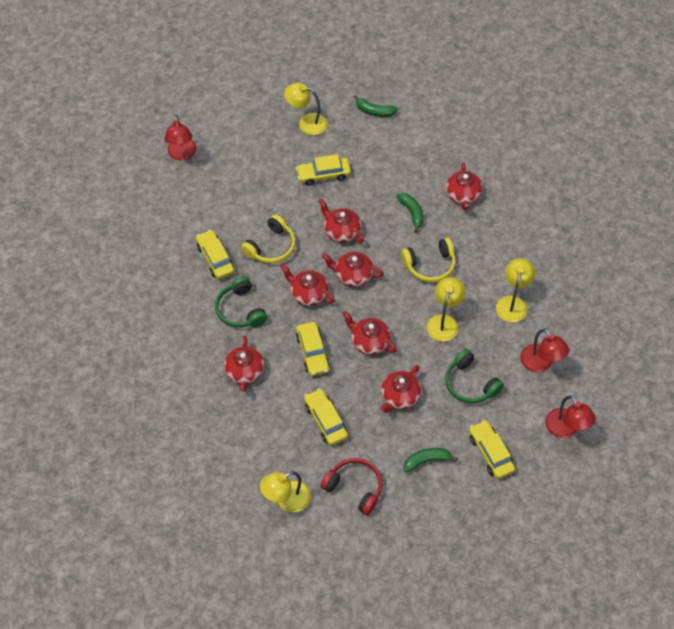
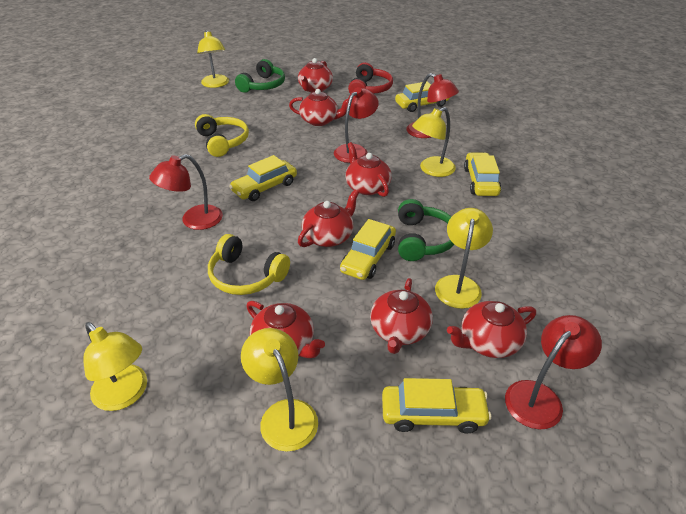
green banana: [353,95,398,117] [396,193,424,233] [404,448,458,473] = 3 -> none = 0
red lamp: [164,115,196,161] [520,329,569,372] [545,396,596,438] = 3 -> [149,154,223,230] [334,87,379,163] [406,73,459,138] [505,315,602,430] = 4
yellow lamp: [260,471,311,513] [284,83,328,135] [427,277,465,342] [496,258,535,323] = 4 -> [83,322,147,411] [197,30,229,88] [241,328,318,452] [412,107,456,177] [435,208,493,309] = 5

